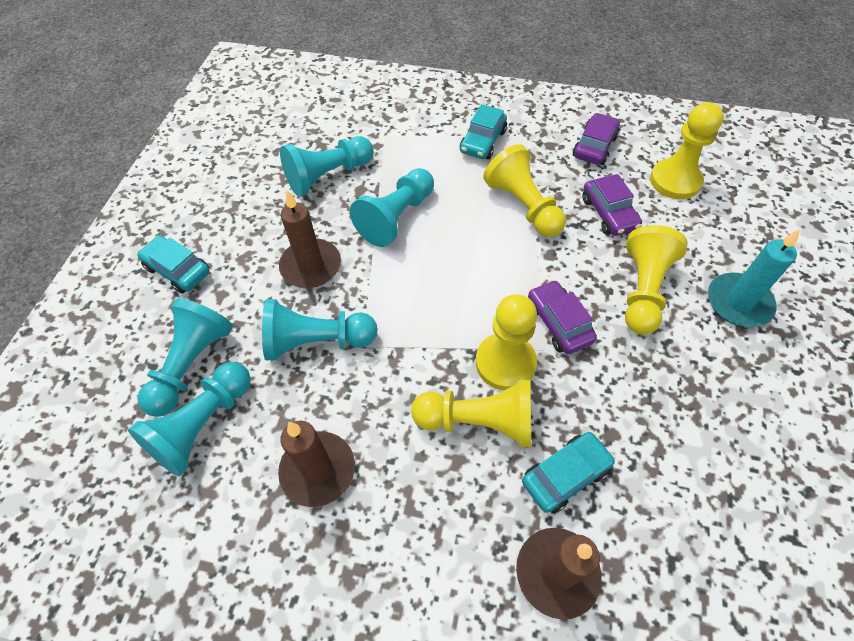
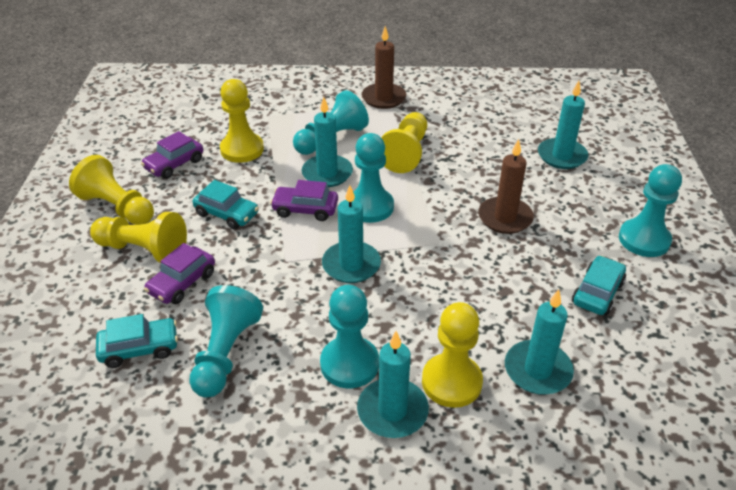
brown candle: [278,421,355,507] [279,190,341,288] [516,528,602,620] = 3 -> [362,26,406,109] [478,139,534,234] = 2
turquoise candle: [708,229,800,327] = 1 -> [302,97,353,187] [322,185,381,283] [357,331,429,438] [505,289,574,395] [538,81,588,169] = 5

